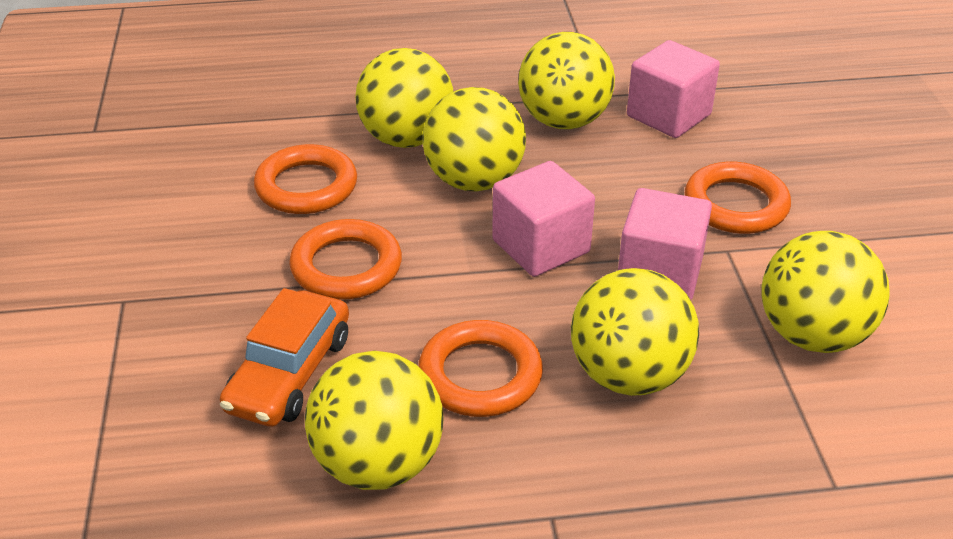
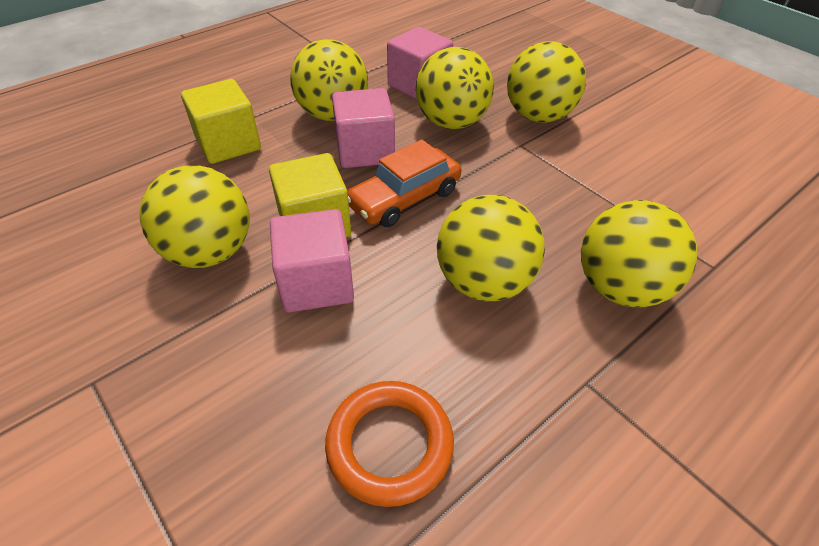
orange ring: [254,144,357,214] [289,219,402,300] [418,320,543,417] [685,162,791,234] = 4 -> [325,381,454,507] = 1
yellow cube: none = 0 -> [181,79,261,164] [269,153,351,237] = 2

